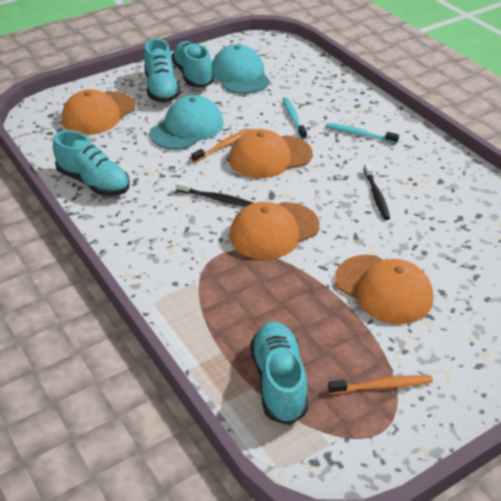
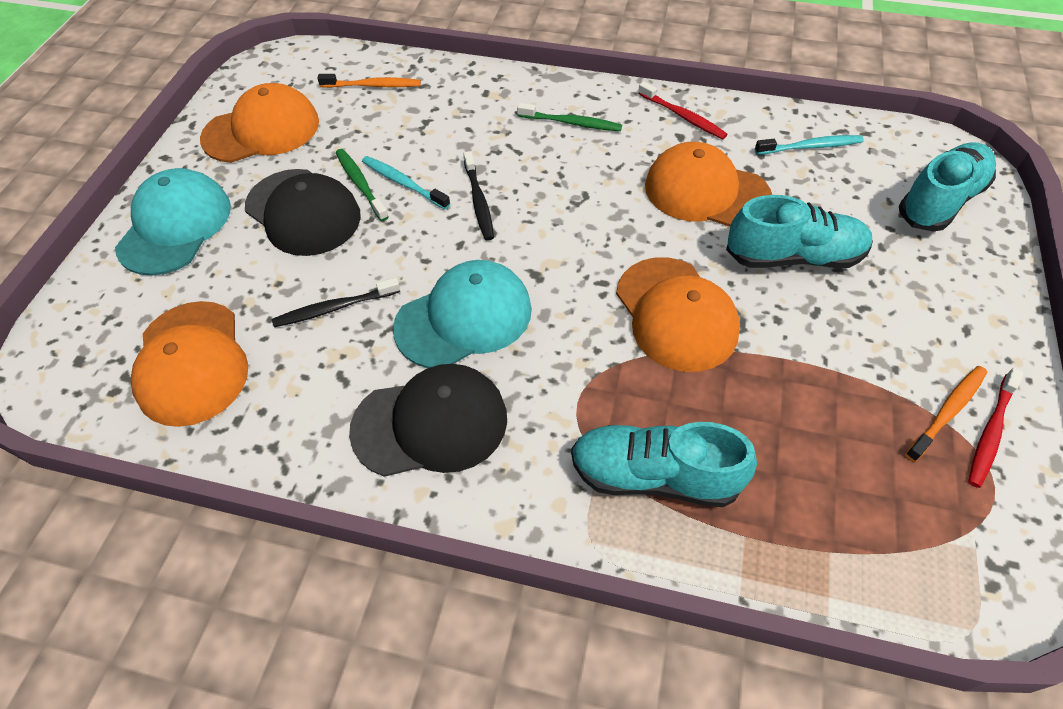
black cap: none = 0 -> [245,169,361,256] [349,364,507,477] = 2
green toothbrush: none = 0 -> [336,149,389,221] [517,103,622,131] = 2
red toothbrush: none = 0 -> [638,82,728,139] [968,368,1023,488] = 2
turquoise shoe: [53,130,130,196] [144,38,180,103] [172,41,214,88] [250,322,308,425] = 4 -> [571,422,757,507] [726,195,873,268] [899,142,996,232] = 3

